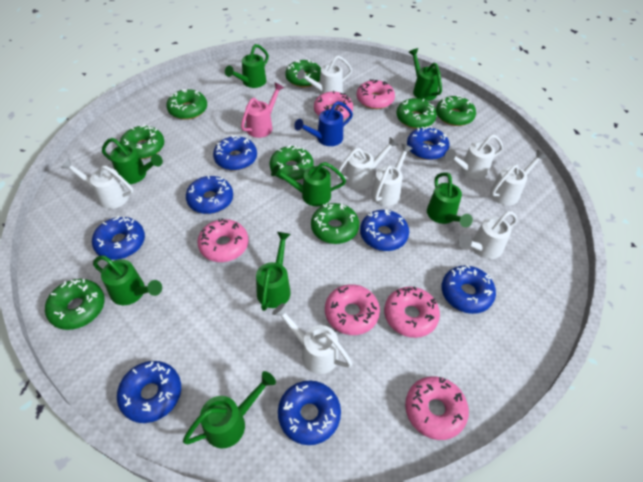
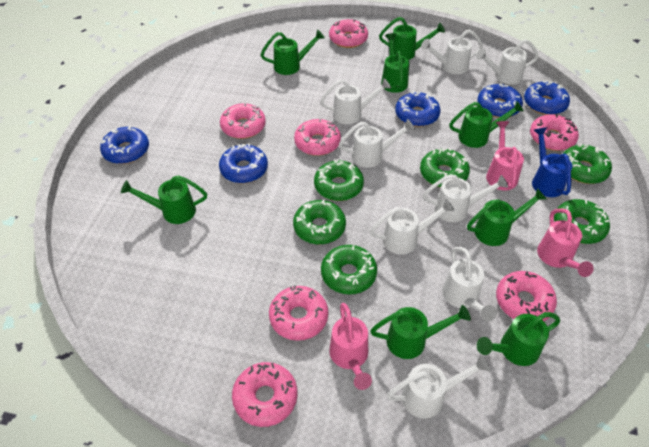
blue donut: [92,216,145,260] [117,361,181,423] [186,175,233,214] [213,135,257,170] [278,380,341,445] [360,209,409,251] [407,126,450,160] [441,265,496,314] = 8 -> [100,126,149,164] [219,143,268,183] [395,91,440,127] [477,83,523,118] [524,80,570,115] = 5
green donut: [45,279,105,330] [120,124,164,159] [166,89,207,120] [270,145,314,181] [285,60,321,87] [311,203,359,244] [396,98,437,129] [436,95,476,126] = 8 -> [293,200,346,244] [314,159,364,201] [321,245,377,294] [420,148,470,187] [554,199,610,244] [563,143,612,184] = 6
pink donut: [197,218,249,262] [314,91,353,120] [325,284,380,335] [356,79,395,109] [384,286,440,338] [405,377,469,440] = 6 -> [220,103,266,139] [232,362,297,427] [269,285,328,341] [294,118,341,156] [329,19,368,48] [496,271,557,321] [530,114,579,151] = 7
pink watering can: [241,83,284,138] = 1 -> [329,303,372,390] [486,121,524,191] [537,208,594,277] = 3

